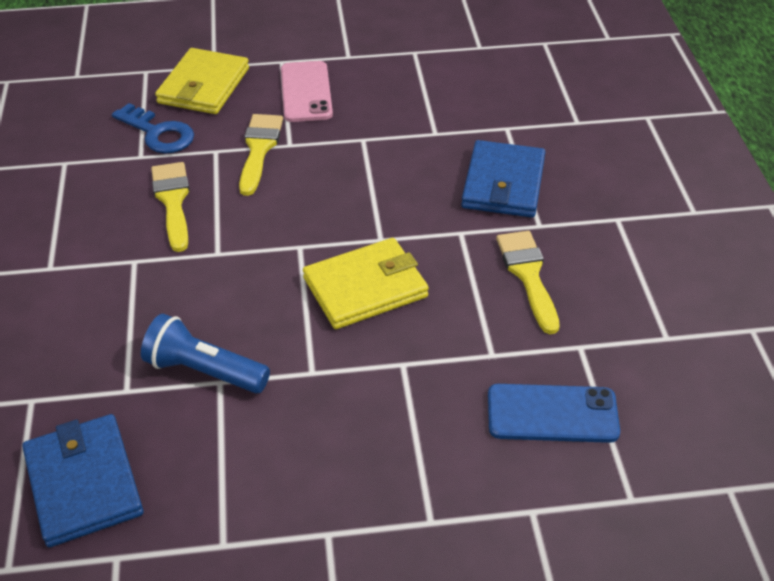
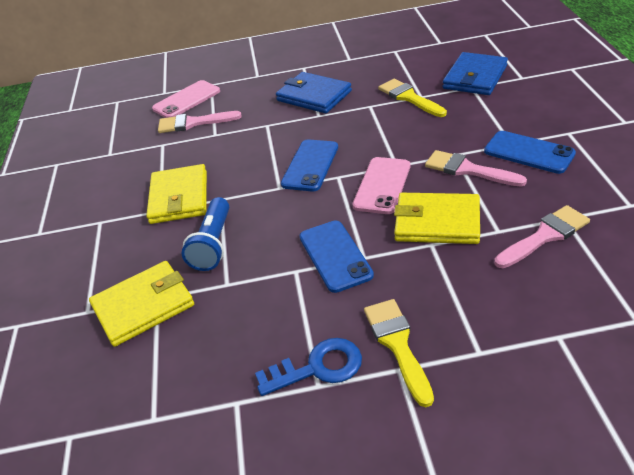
blue phone: [488,384,620,443] = 1 -> [281,140,338,191] [299,221,374,293] [484,131,576,174] = 3
pink brush: none = 0 -> [158,111,242,133] [425,150,527,187] [494,205,590,268] = 3
pink phone: [281,61,333,122] = 1 -> [152,80,220,118] [353,157,410,214] = 2
yellow brush: [151,162,190,252] [239,114,283,196] [496,231,560,334] = 3 -> [364,299,434,407] [378,79,447,117] = 2
yellow wallet: [155,48,249,114] [303,238,429,329] = 2 -> [89,261,194,347] [146,164,207,224] [394,193,480,244] = 3

